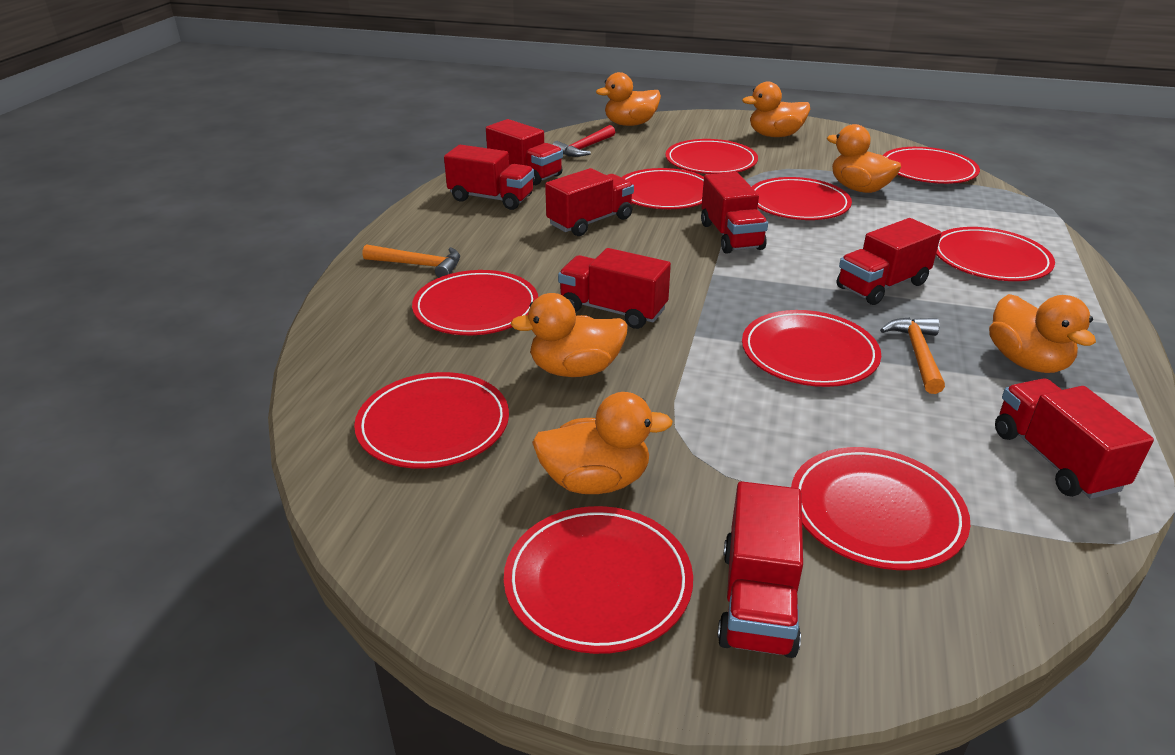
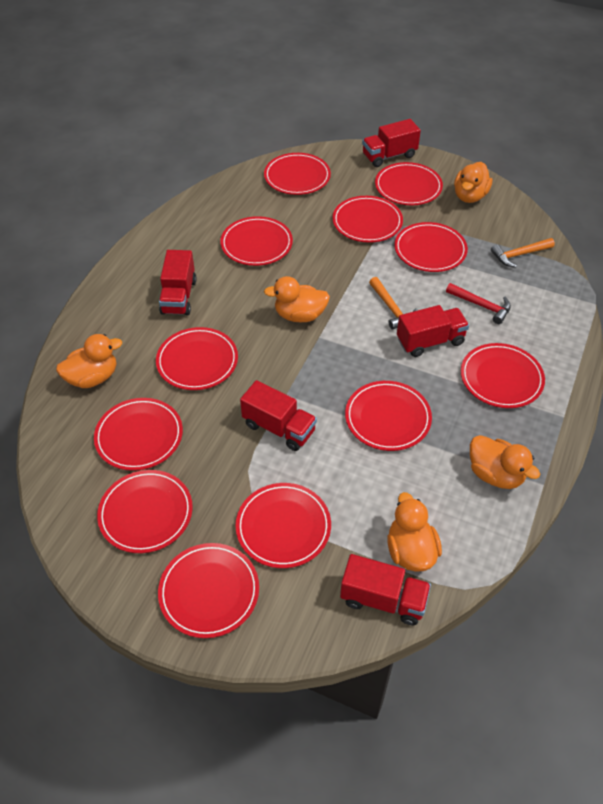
orange duck: [510,293,628,377] [532,392,673,494] [596,72,661,126] [742,82,810,137] [827,124,901,193] [989,294,1096,373] = 6 -> [56,334,122,388] [264,276,330,322] [387,492,442,572] [454,162,492,203] [470,435,540,489] = 5
red plate: [354,372,509,469] [412,270,538,335] [504,506,693,654] [622,168,704,209] [665,139,758,174] [742,310,881,387] [752,177,852,220] [791,447,970,570] [883,147,980,184] [936,227,1055,281] = 10 -> [94,398,183,471] [97,470,193,553] [156,327,238,390] [158,543,259,638] [220,216,293,266] [235,483,331,568] [264,153,331,195] [332,196,403,243] [345,381,432,451] [375,162,443,205] [394,222,468,272] [461,343,545,408] = 12
red truck: [444,145,534,210] [486,119,563,185] [545,168,634,236] [558,248,671,329] [701,172,768,254] [717,481,803,658] [837,218,941,305] [995,378,1154,499] = 8 -> [159,250,196,315] [240,380,317,451] [340,554,431,625] [362,119,421,167] [397,305,469,357] = 5

